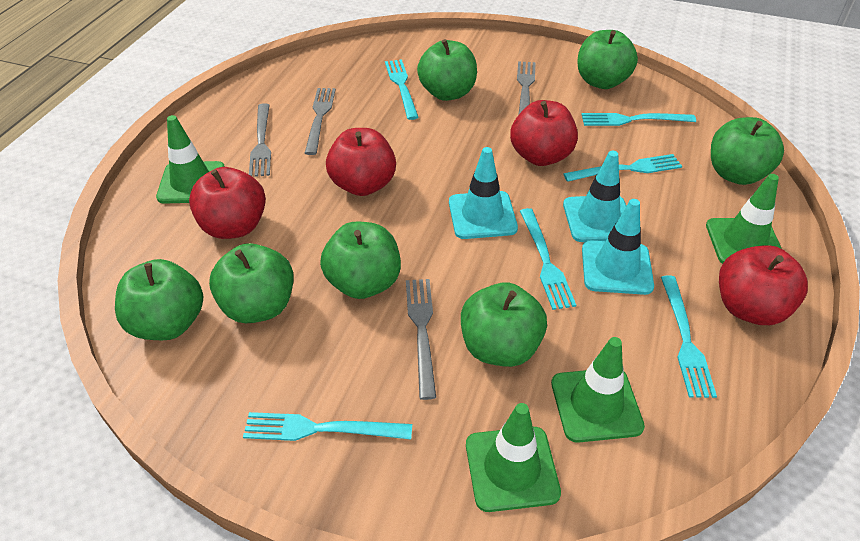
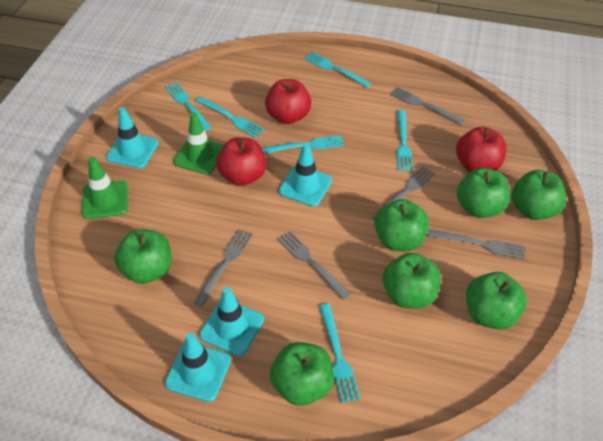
green traffic cone: [156,115,225,204] [466,403,561,512] [551,337,645,443] [706,174,782,264] = 4 -> [82,157,128,219] [174,113,224,175] = 2
grey fork: [249,103,271,177] [305,88,336,155] [406,279,436,400] [517,61,536,115] = 4 -> [194,229,253,307] [277,231,351,300] [372,166,435,220] [390,87,465,125] [427,229,525,260] = 5
red apple: [189,167,266,239] [326,128,396,196] [510,100,578,166] [719,245,808,325] = 4 -> [216,137,267,186] [265,79,311,124] [456,126,506,172] = 3
turquoise traffic cone: [449,147,518,239] [563,151,626,242] [582,199,654,295] = 3 -> [106,107,159,168] [165,333,231,402] [199,287,264,356] [279,143,332,207] = 4

